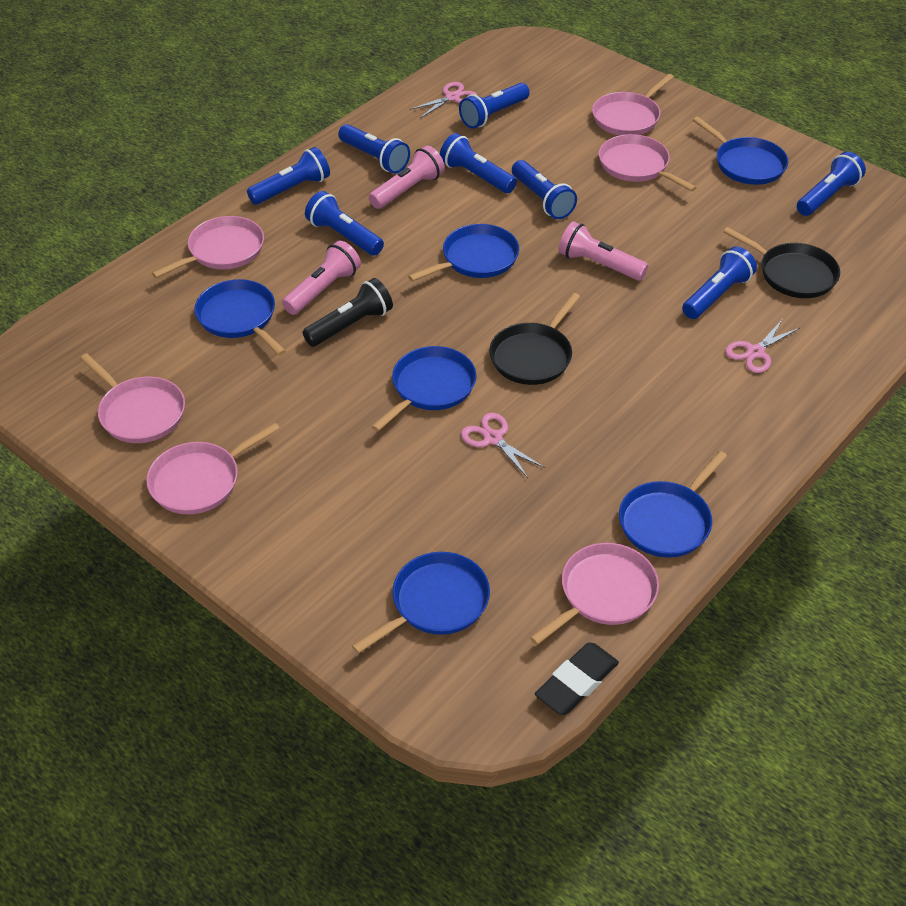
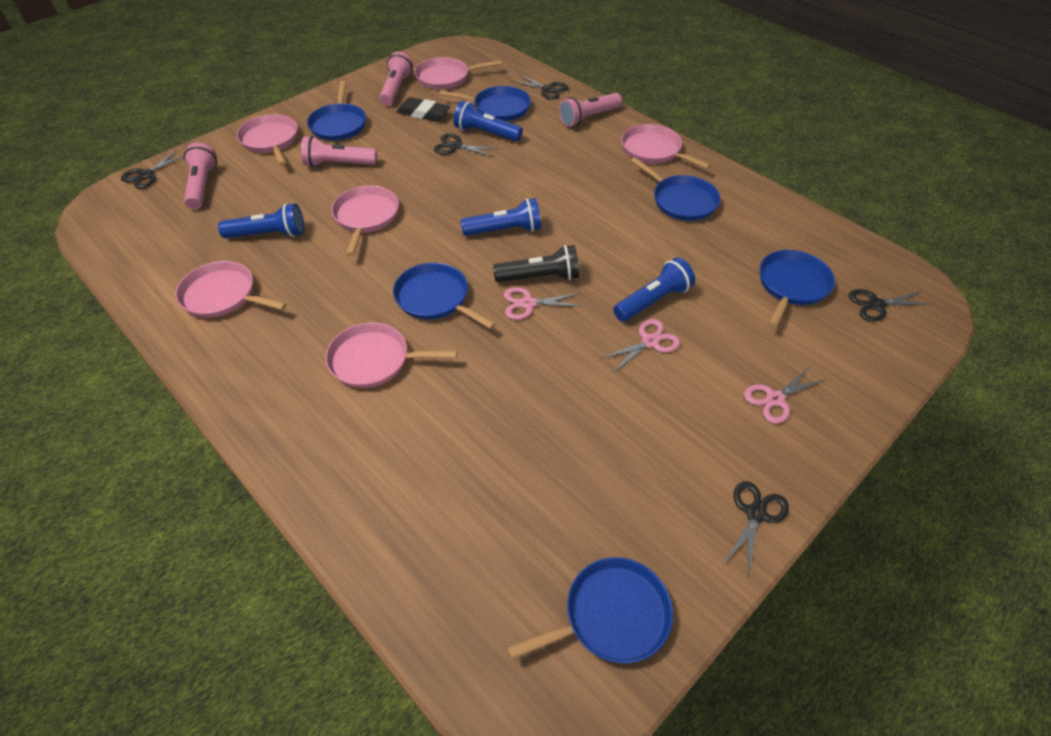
black pan: [489,293,580,385] [723,227,840,298] = 2 -> none = 0
black scissors: none = 0 -> [121,149,184,189] [434,133,499,157] [512,74,568,100] [724,481,789,577] [849,289,932,322] = 5
blue flashlight: [247,147,330,205] [305,191,384,256] [338,124,410,174] [440,133,517,193] [459,83,530,129] [512,160,577,219] [682,247,757,319] [797,152,866,216] = 8 -> [218,203,304,238] [453,100,523,142] [460,198,541,236] [613,257,695,322] = 4
pink flashlight: [282,241,361,315] [369,145,445,209] [558,221,648,281] = 3 -> [184,143,217,209] [301,136,377,167] [379,52,413,106] [559,93,622,127] = 4

